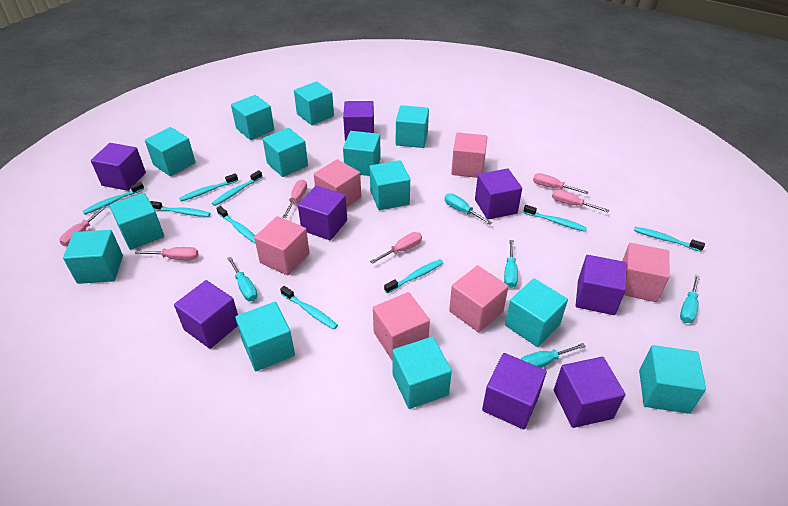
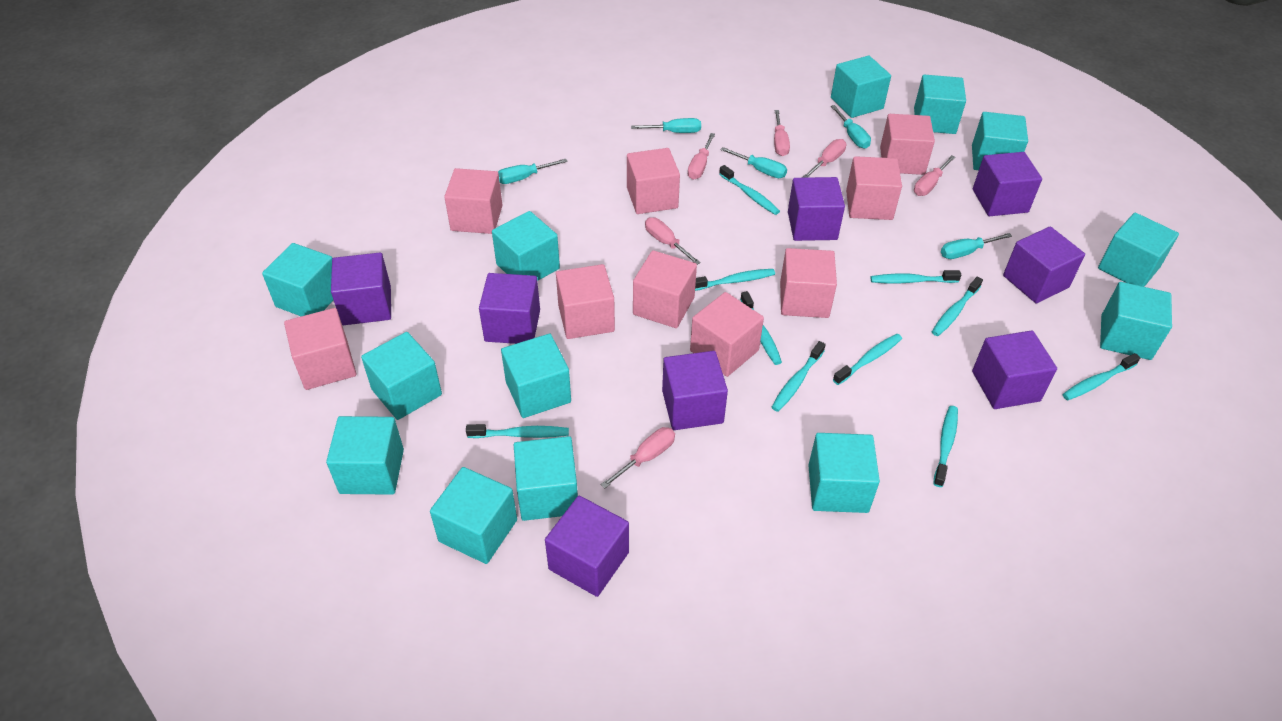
pink cube: [254,216,310,276] [314,159,361,208] [373,292,430,361] [449,265,508,332] [451,132,487,178] [622,243,670,302] = 6 -> [284,308,357,390] [444,168,503,234] [556,264,615,339] [627,148,680,214] [633,250,697,328] [690,292,764,377] [780,248,837,318] [846,156,902,220] [880,114,935,175] = 9
turquoise toothbrush: [82,182,144,215] [150,201,211,217] [179,173,238,202] [212,170,262,206] [217,206,255,243] [280,286,338,329] [384,259,443,294] [523,205,587,232] [634,227,705,252] = 9 -> [466,424,569,438] [695,269,775,291] [719,165,780,215] [740,291,782,365] [771,341,826,412] [833,334,902,385] [871,270,961,283] [932,276,983,336] [933,406,958,487] [1063,353,1141,400] = 10

